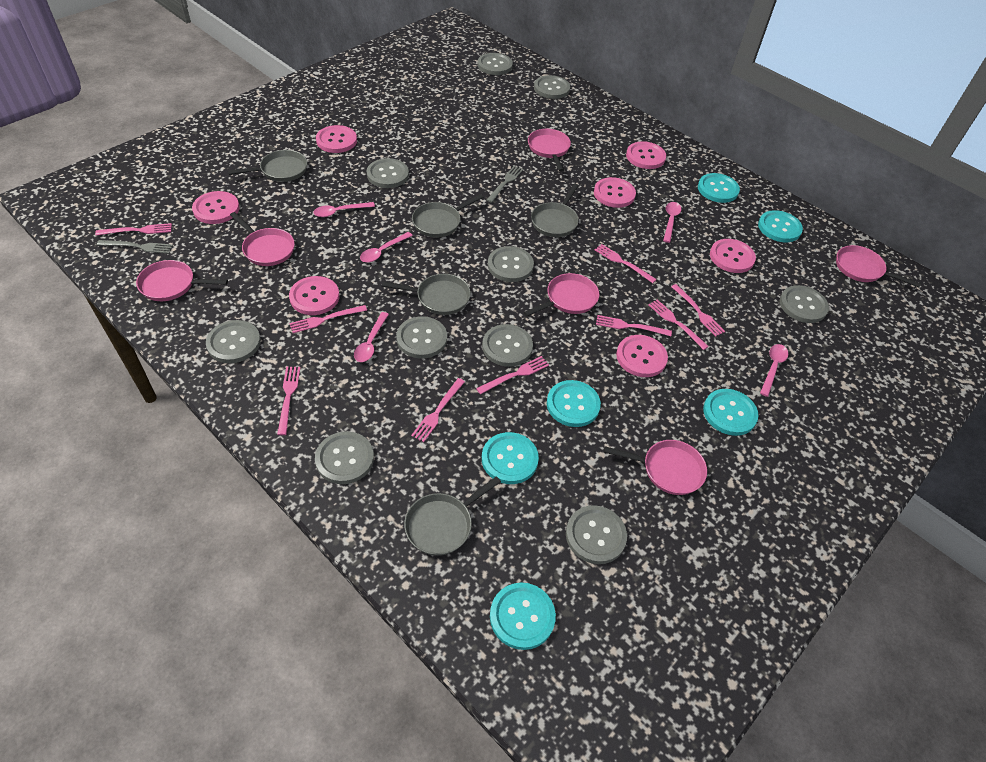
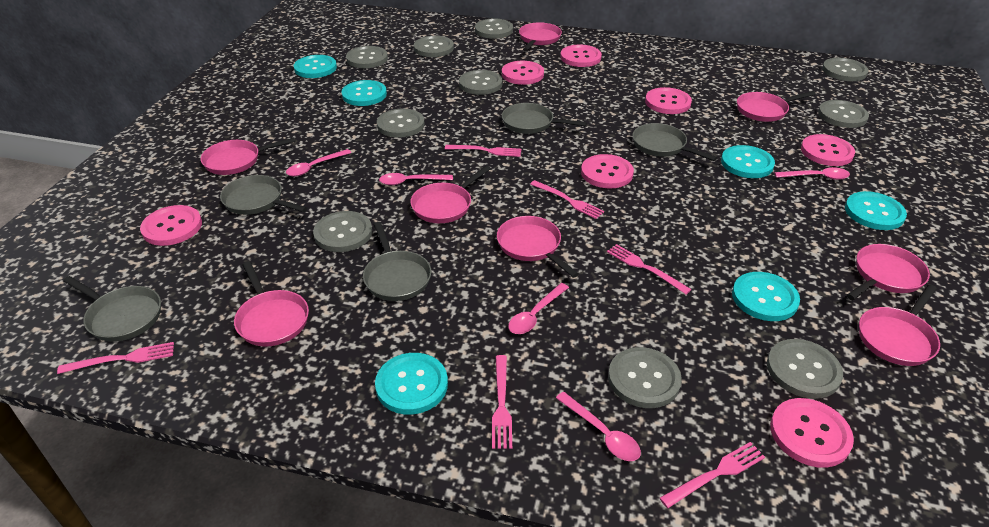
grey fork: [97,240,173,254] [487,166,523,203] = 2 -> none = 0
pink fork: [95,223,172,236] [277,367,301,435] [289,305,367,333] [411,378,465,442] [476,356,549,394] [595,244,657,283] [596,315,672,336] [648,300,709,350] [671,284,725,337] = 9 -> [57,342,174,374] [445,145,522,157] [492,355,512,449] [530,180,604,219] [607,244,692,294] [660,442,765,508] = 6
pink pan: [136,260,228,301] [230,212,295,266] [524,273,599,316] [528,129,571,172] [604,440,707,495] [836,245,921,287] = 6 -> [201,138,295,175] [234,261,309,347] [410,166,491,223] [497,216,579,278] [519,22,562,51] [737,91,816,122] [847,244,930,300] [859,284,940,366] = 8

